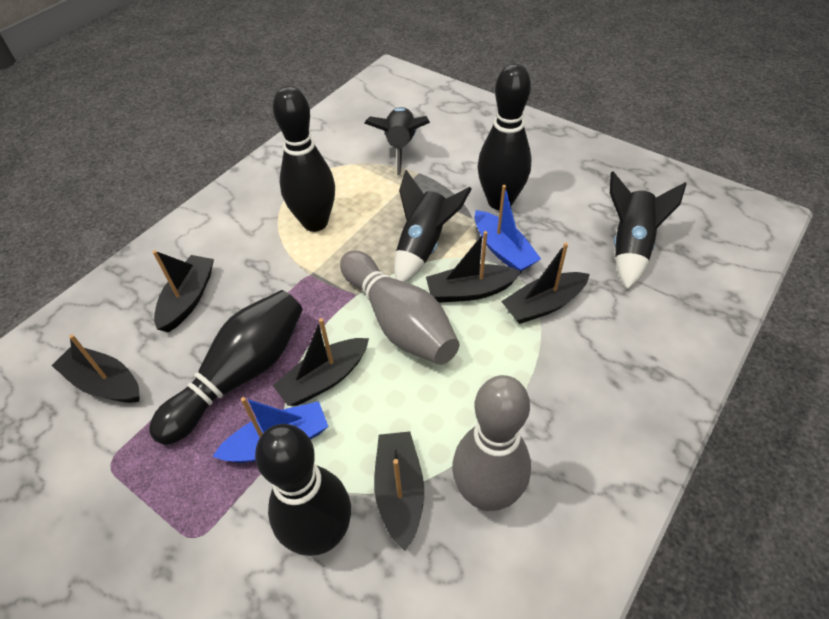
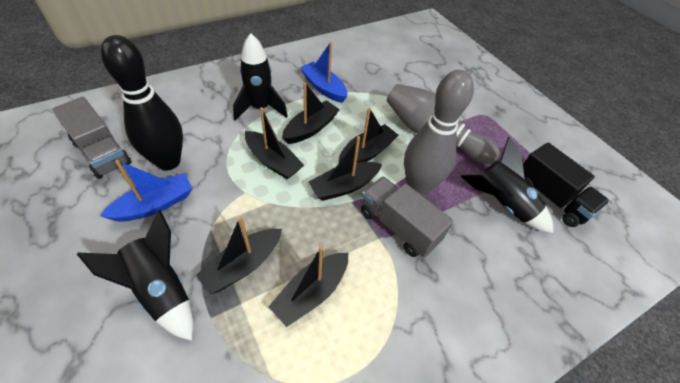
black bowling pin: [149,290,303,445] [255,424,351,556] [273,86,335,232] [478,64,532,210] = 4 -> [101,35,183,170] = 1
black truck: none = 0 -> [523,143,609,227] = 1
grey truck: none = 0 -> [52,97,132,179] [361,177,453,258] = 2

